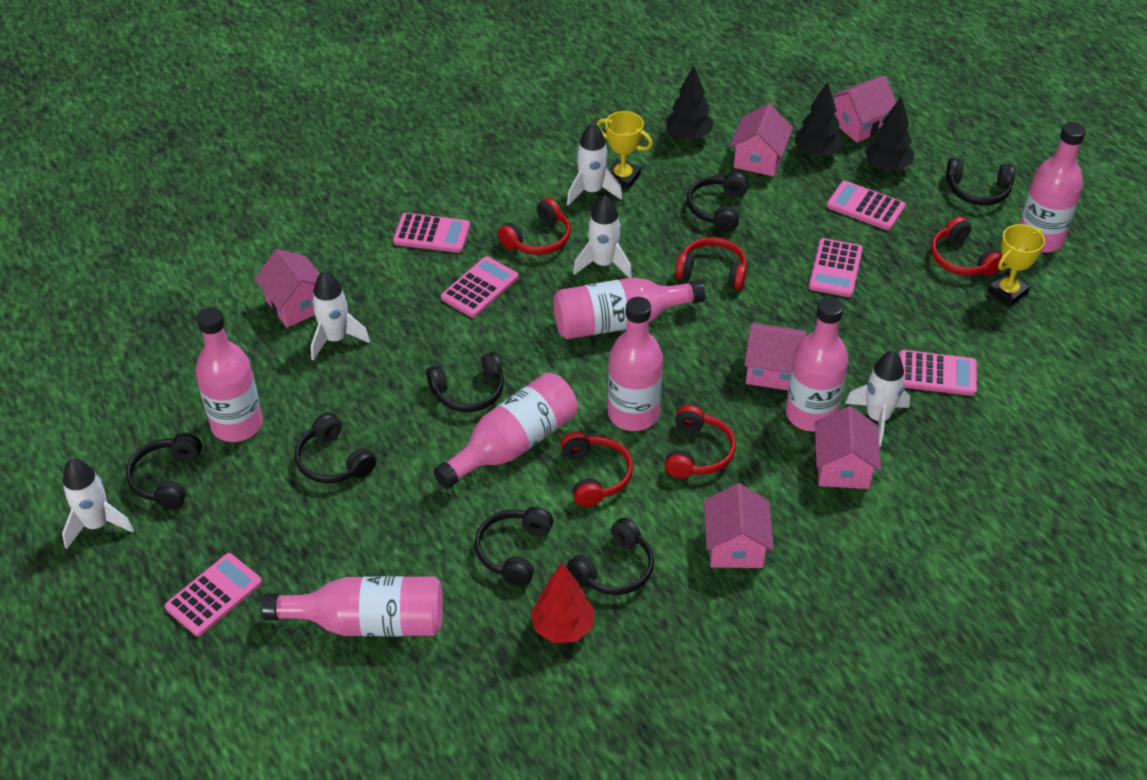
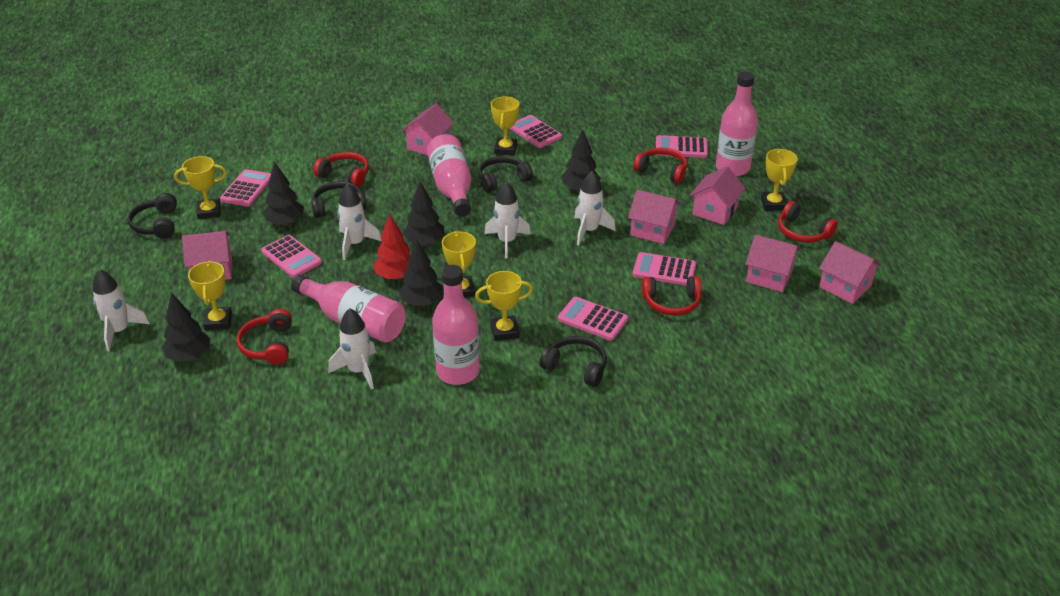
black headphones: [126,433,202,509] [295,413,376,483] [426,352,504,412] [475,507,553,586] [566,518,654,595] [687,172,749,232] [946,158,1015,205] = 7 -> [128,193,177,239] [311,181,366,218] [478,156,533,192] [540,336,607,387] = 4
black tree: [666,66,714,140] [795,82,844,156] [865,97,914,170] = 3 -> [162,292,210,362] [263,162,304,226] [399,240,443,306] [403,182,444,246] [562,129,601,192] = 5
pink bottle: [195,307,263,442] [261,576,443,637] [433,372,578,489] [553,277,705,339] [608,297,663,431] [786,297,849,432] [1020,122,1086,253] = 7 -> [291,275,406,343] [427,134,471,217] [432,265,480,385] [716,71,758,176] = 4
yellow trophy: [596,111,653,190] [988,224,1045,307] = 2 -> [174,156,227,219] [188,261,232,331] [442,231,476,298] [475,271,533,341] [491,96,520,156] [761,149,798,211] = 6

